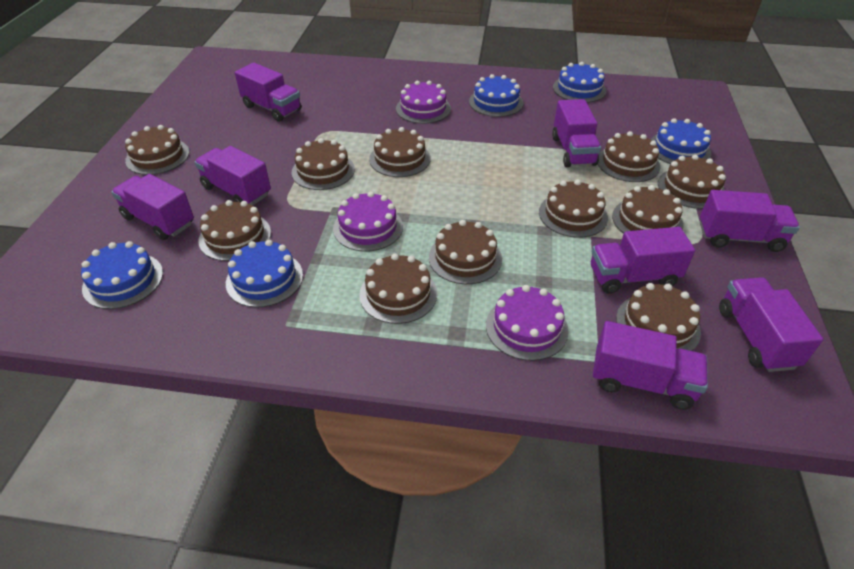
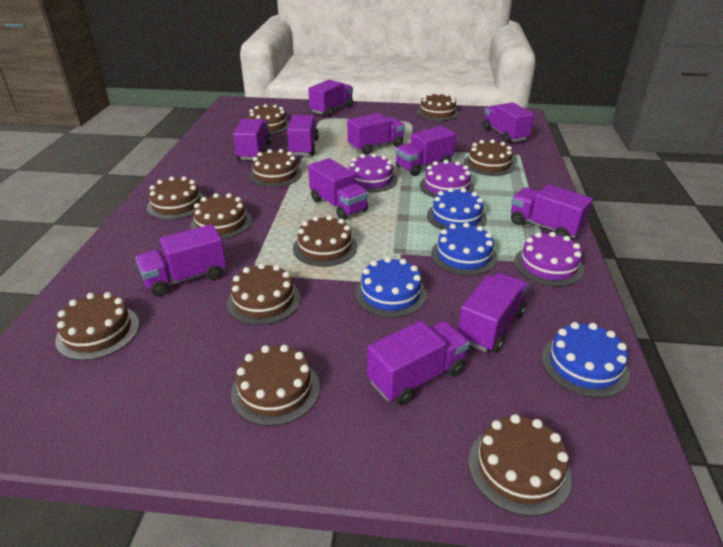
blue cake: [81,241,163,309] [226,240,303,308] [469,74,523,117] [553,62,607,103] [650,118,711,164] = 5 -> [355,257,427,318] [427,188,487,230] [431,222,498,276] [541,322,630,398] = 4
purple truck: [111,174,194,240] [194,146,271,206] [235,63,301,122] [552,99,601,167] [591,227,695,294] [593,321,708,410] [700,190,800,252] [719,277,823,372] = 8 -> [136,224,227,296] [233,119,271,160] [287,115,319,156] [308,80,353,117] [308,158,369,220] [347,113,405,155] [367,321,470,405] [395,126,456,176] [458,273,529,353] [483,102,534,143] [511,184,593,238] = 11

